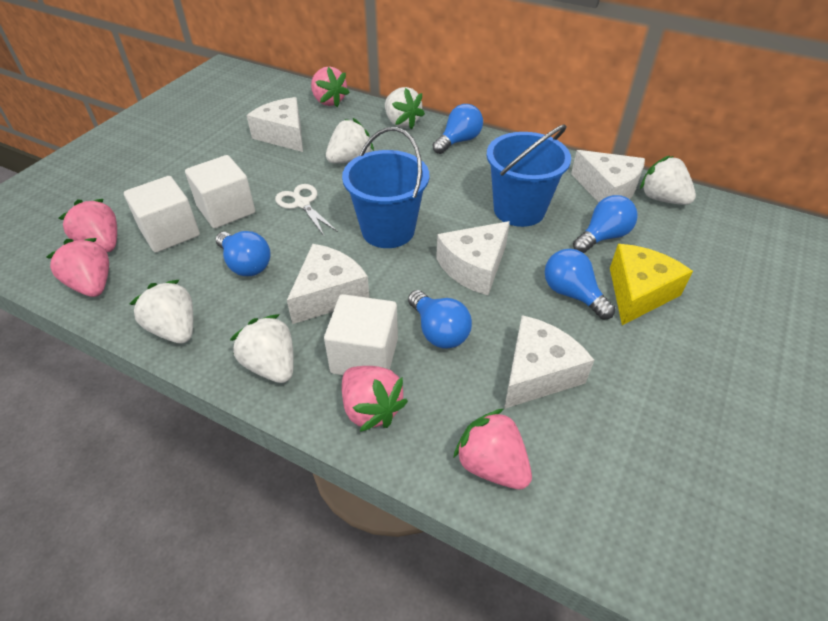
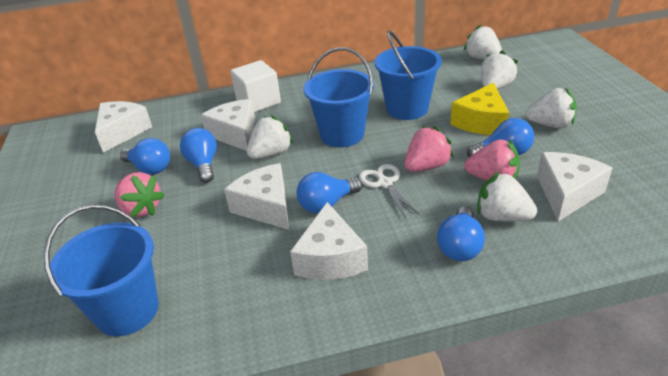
blue bucket: [342,127,429,248] [487,124,571,227] = 2 -> [44,204,159,336] [304,47,374,147] [375,30,442,120] = 3
pink strawberry: [46,238,109,297] [59,199,117,252] [311,66,350,107] [342,366,408,432] [453,408,532,489] = 5 -> [115,172,165,217] [405,126,454,172] [464,139,520,181] = 3
white cube: [124,176,200,253] [185,155,255,229] [324,294,398,375] = 3 -> [231,60,281,112] = 1

